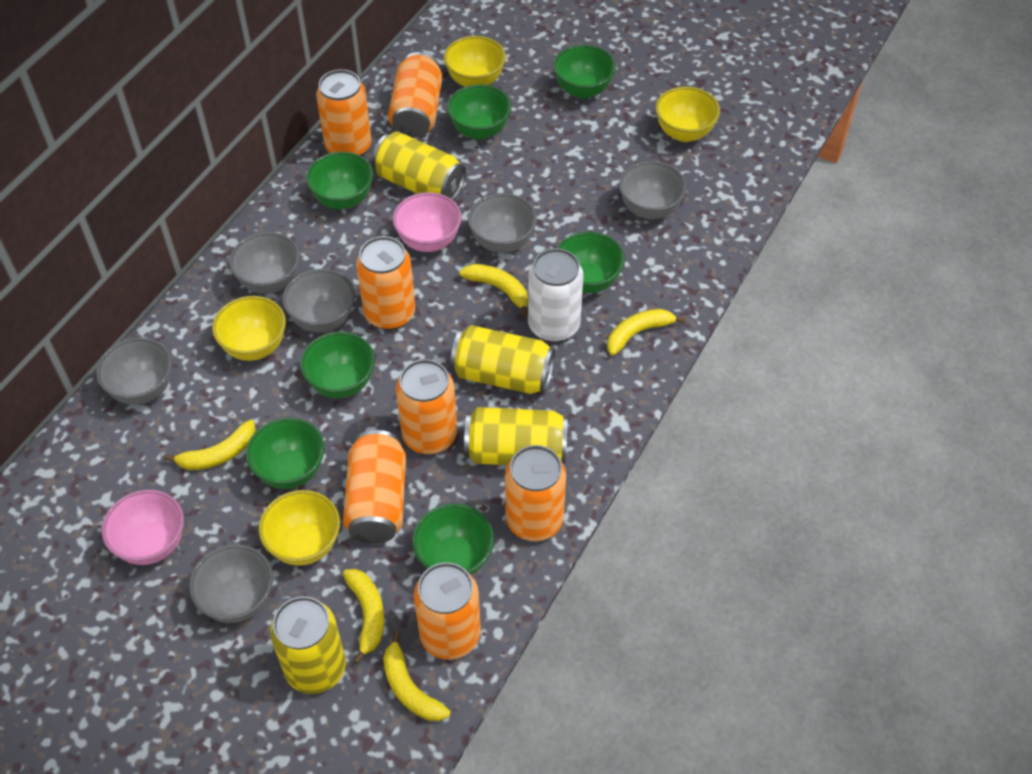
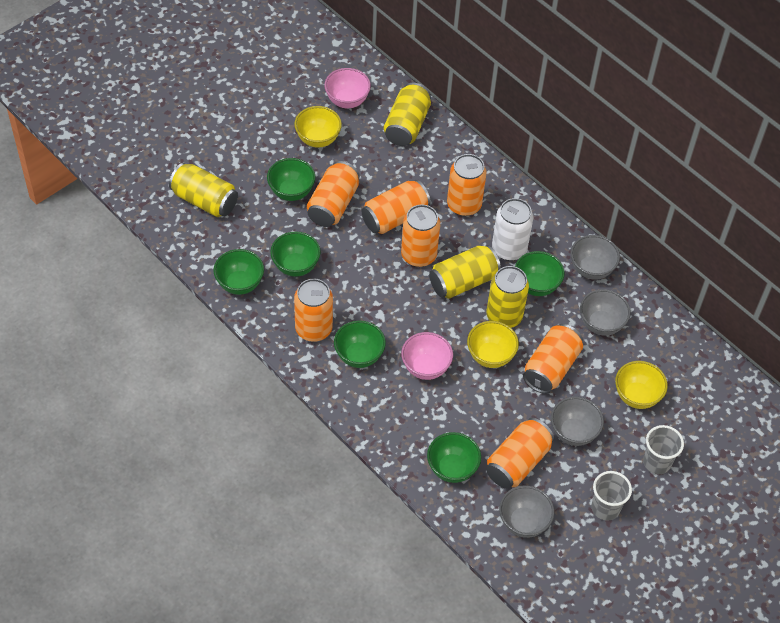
green bowl: [246,418,324,489] [300,332,375,399] [306,152,373,210] [412,503,494,575] [447,84,511,140] [553,45,616,99] [557,232,625,293] = 7 -> [214,249,264,295] [267,158,315,201] [270,231,321,277] [334,320,386,368] [427,432,481,483] [515,251,565,296] = 6
grey bowl: [96,338,172,405] [189,544,273,623] [229,232,300,294] [283,269,355,332] [468,193,537,253] [619,161,687,219] = 6 -> [499,485,555,538] [551,397,604,446] [570,235,620,280] [580,289,631,336] = 4
grey cup: none = 0 -> [592,471,632,521] [643,425,684,474] = 2
yellow banana: [164,420,256,470] [343,569,384,665] [383,631,450,721] [459,264,528,317] [607,309,686,356] = 5 -> none = 0
yellow bowl: [212,296,286,361] [259,490,340,566] [444,36,506,87] [656,86,720,142] = 4 -> [294,106,342,148] [467,321,519,368] [615,361,668,409] = 3

